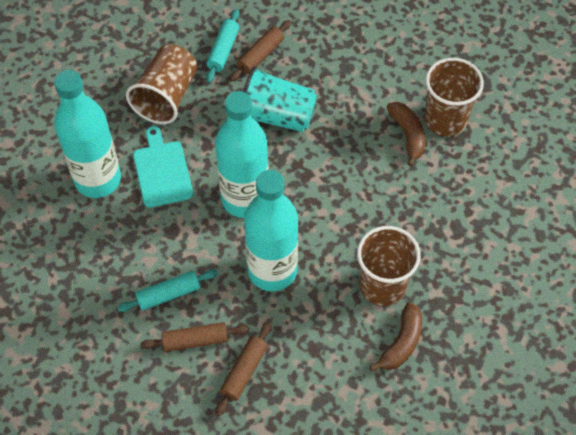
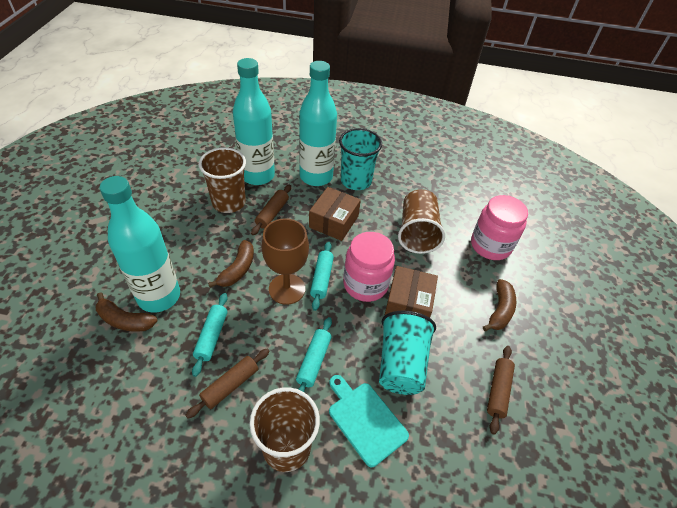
brown banana: [370,302,422,371] [387,102,425,166] = 2 -> [95,292,158,332] [208,240,254,288] [483,279,516,331] = 3
brown box: none = 0 -> [309,187,361,241] [384,266,438,318] = 2
brown goblet: none = 0 -> [261,218,309,305] = 1
pink jar: none = 0 -> [343,232,395,302] [471,195,528,260] = 2
turquoise cup: [243,67,317,132] = 1 -> [339,128,382,190] [379,311,436,395] = 2
turquoise rolling pin: [117,269,218,312] [206,9,239,83] = 2 -> [192,293,228,377] [296,317,332,392] [310,242,334,311] = 3

